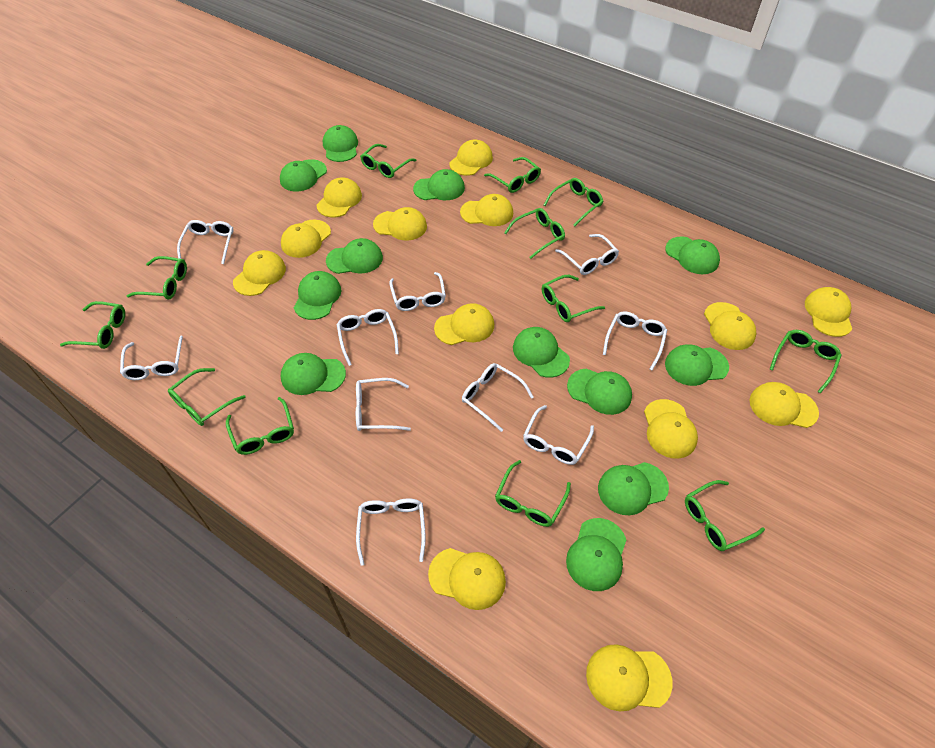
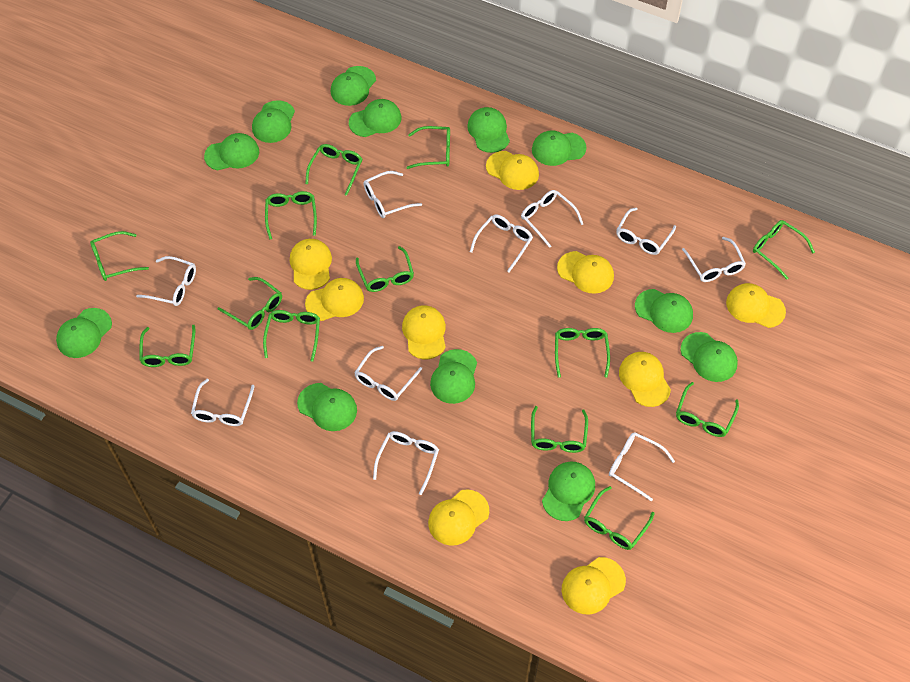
green glasses: [60,301,125,349] [127,256,187,300] [168,368,246,426] [226,397,294,455] [360,144,417,178] [484,157,541,193] [495,460,571,527] [504,208,565,259] [542,275,605,322] [544,178,604,226] [685,480,765,551] [769,330,842,393] = 12 -> [90,231,149,281] [139,325,195,367] [218,277,282,330] [263,310,320,362] [265,191,317,240] [305,144,362,196] [356,246,414,292] [407,126,450,169] [531,406,588,453] [555,328,610,378] [584,486,654,550] [676,382,739,437] [753,220,815,280] = 13
yellow cap: [233,250,286,296] [281,220,331,258] [316,177,362,217] [373,207,427,241] [428,548,506,610] [434,303,494,345] [449,140,493,176] [460,194,513,226] [586,644,672,711] [644,399,698,459] [704,302,756,350] [749,382,819,428] [805,287,852,337] = 13 -> [290,239,332,290] [305,278,364,321] [402,305,446,359] [428,489,489,546] [486,151,539,190] [557,251,614,294] [562,557,626,615] [619,352,671,407] [726,283,786,328] = 9

